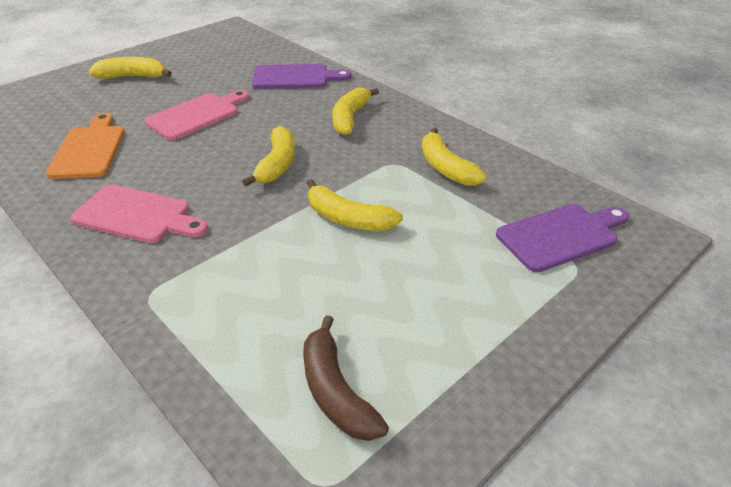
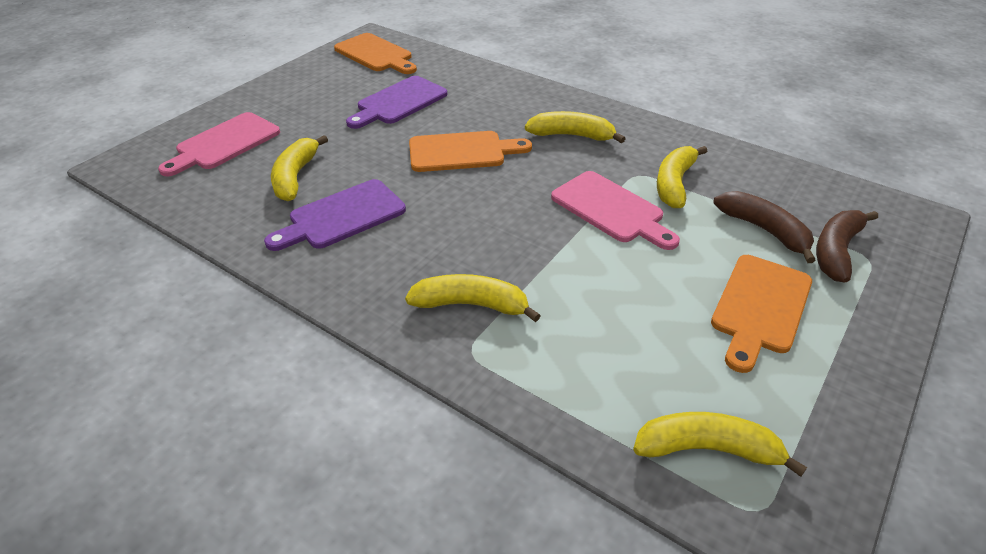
brown banana: [303,315,389,441] = 1 -> [713,191,816,263] [816,210,878,283] = 2
orange cutting board: [46,113,124,179] = 1 -> [334,33,417,74] [409,131,532,172] [711,255,812,373] = 3

